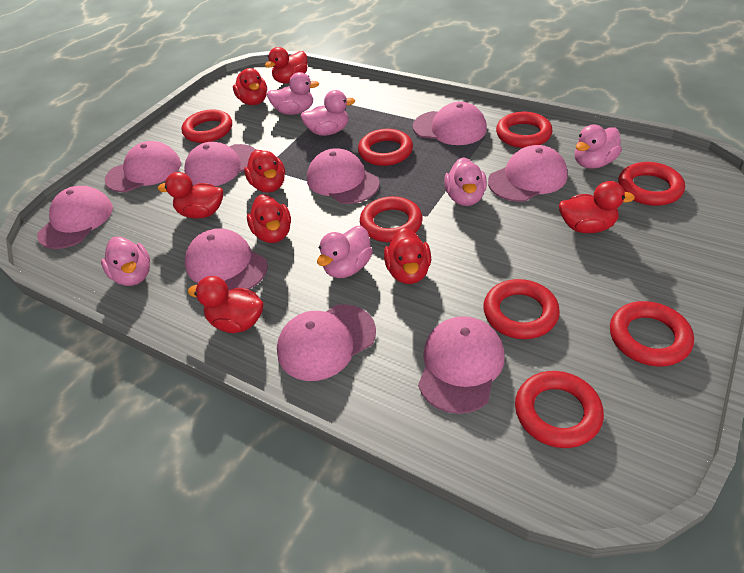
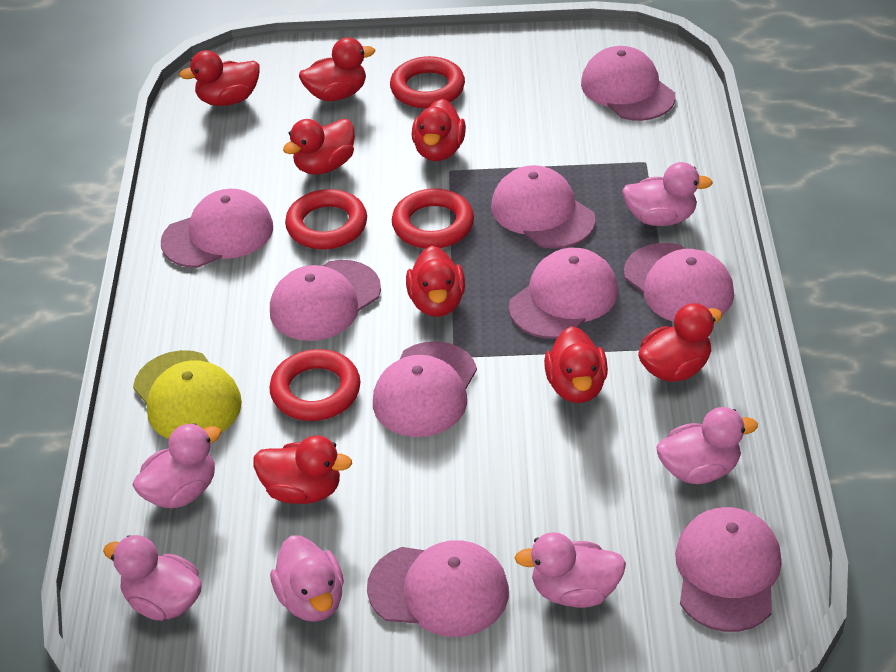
red ring: [182,109,232,143] [358,129,413,166] [360,196,423,242] [483,279,560,339] [496,112,553,148] [515,371,604,448] [610,301,694,367] [618,162,685,206] = 8 -> [269,349,360,421] [285,189,367,249] [390,56,465,108] [392,188,474,249] = 4
yellow cap: none = 0 -> [133,350,242,439] = 1

